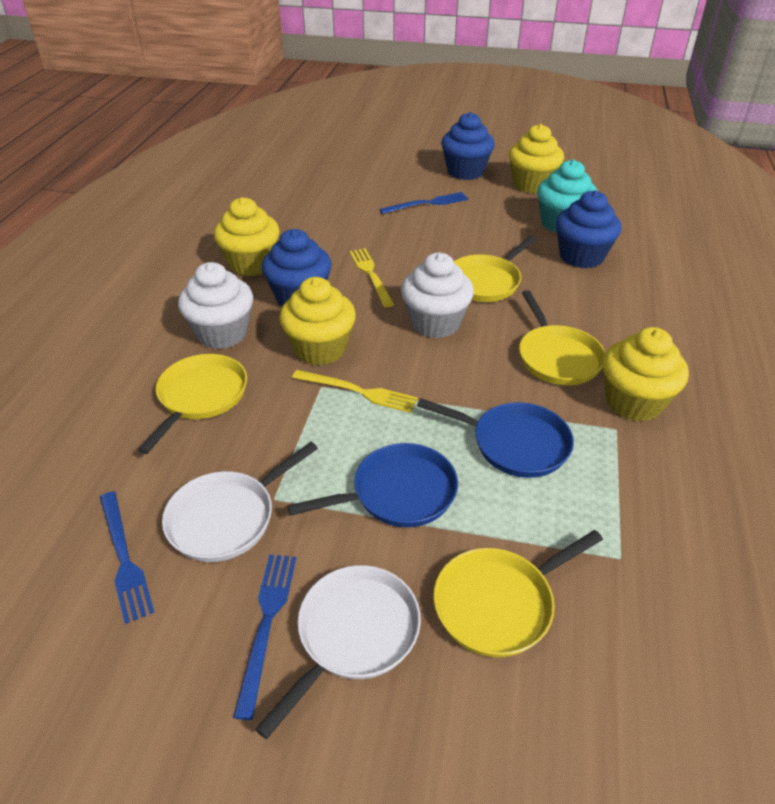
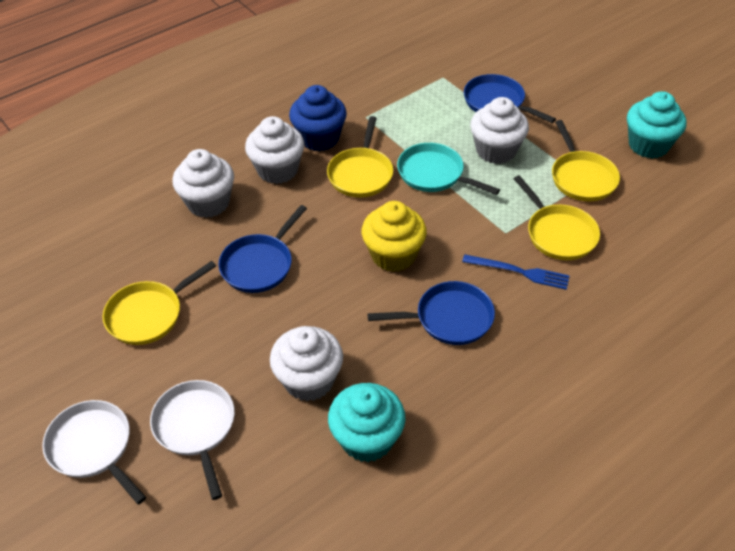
blue cupcake: [262,229,332,306] [441,112,495,180] [556,190,621,269] = 3 -> [289,85,347,151] = 1
blue fork: [100,491,154,624] [233,555,296,720] [379,192,468,214] = 3 -> [462,254,569,290] = 1
blue pan: [287,443,458,527] [417,398,574,478] = 2 -> [218,205,307,293] [367,281,495,345] [464,74,556,123] = 3
turquoise cupcake: [537,159,598,232] = 1 -> [328,383,406,462] [627,91,686,159] = 2
turquoise pan: none = 0 -> [397,143,500,195] = 1
white cupcake: [178,262,253,349] [401,253,474,338] = 2 -> [172,149,234,218] [245,116,305,184] [270,326,343,402] [470,97,529,164] = 4
yellow cupcake: [214,197,280,276] [279,277,356,366] [509,124,564,194] [603,327,689,421] = 4 -> [361,201,427,272] = 1
yellow fork: [292,370,418,413] [349,248,394,307] = 2 -> none = 0

